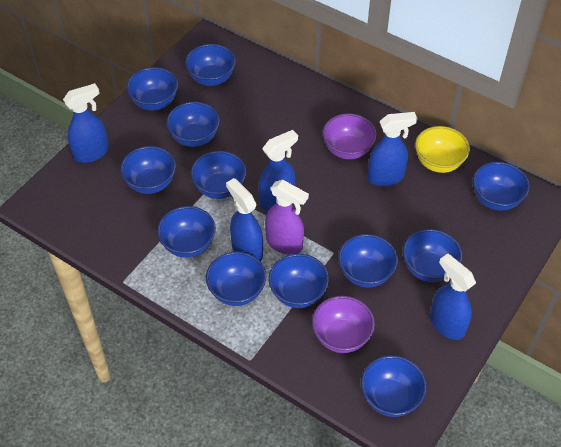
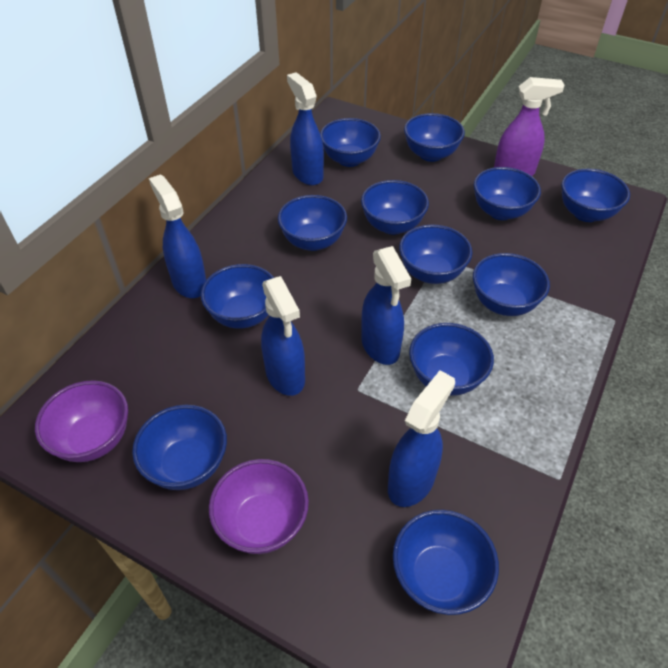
yellow bowl: [415,126,470,173] = 1 -> none = 0

